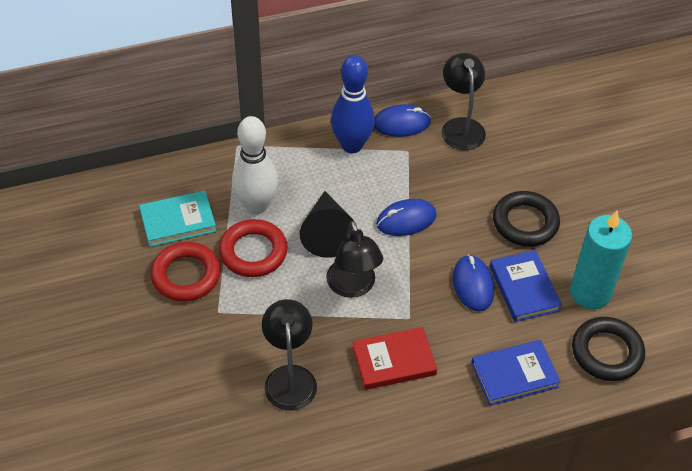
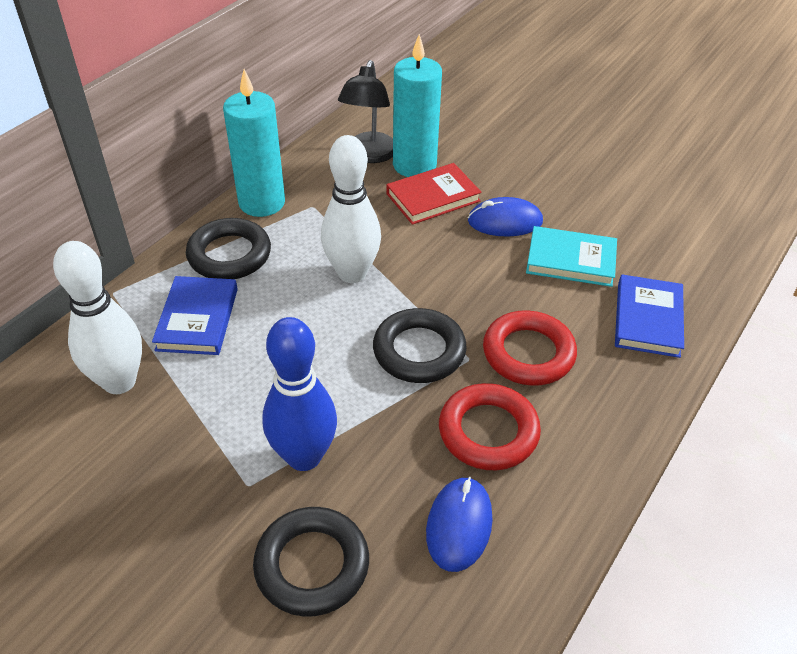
black cone: [300,191,354,258] = 1 -> none = 0
black lamp: [262,299,317,411] [326,221,383,298] [441,53,486,150] = 3 -> [338,60,393,163] = 1
black ring: [493,191,560,247] [572,317,645,381] = 2 -> [186,218,271,279] [253,507,369,617] [373,308,467,383] = 3
blue mouse: [374,104,431,137] [376,199,437,236] [453,255,494,311] = 3 -> [426,477,493,572] [468,197,543,237] = 2
turquoise candle: [570,211,632,309] = 1 -> [223,69,285,217] [393,34,442,177] = 2
white bowling pin: [232,116,278,214] = 1 -> [53,241,142,394] [321,135,381,283] = 2

